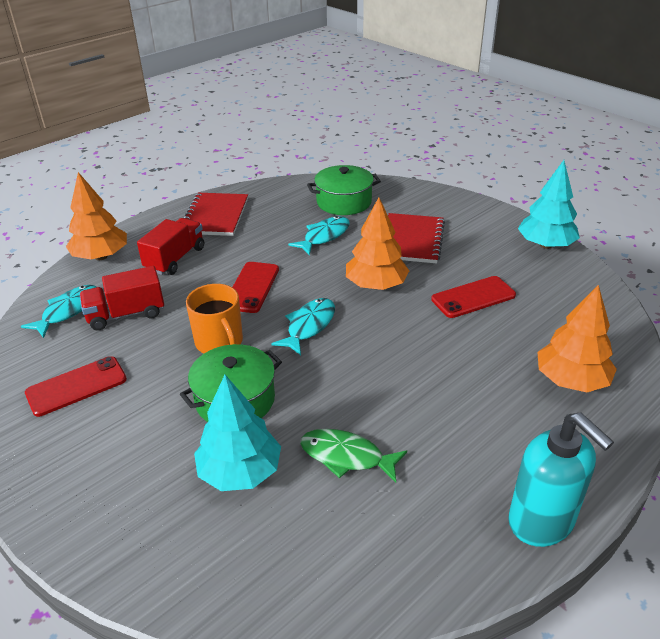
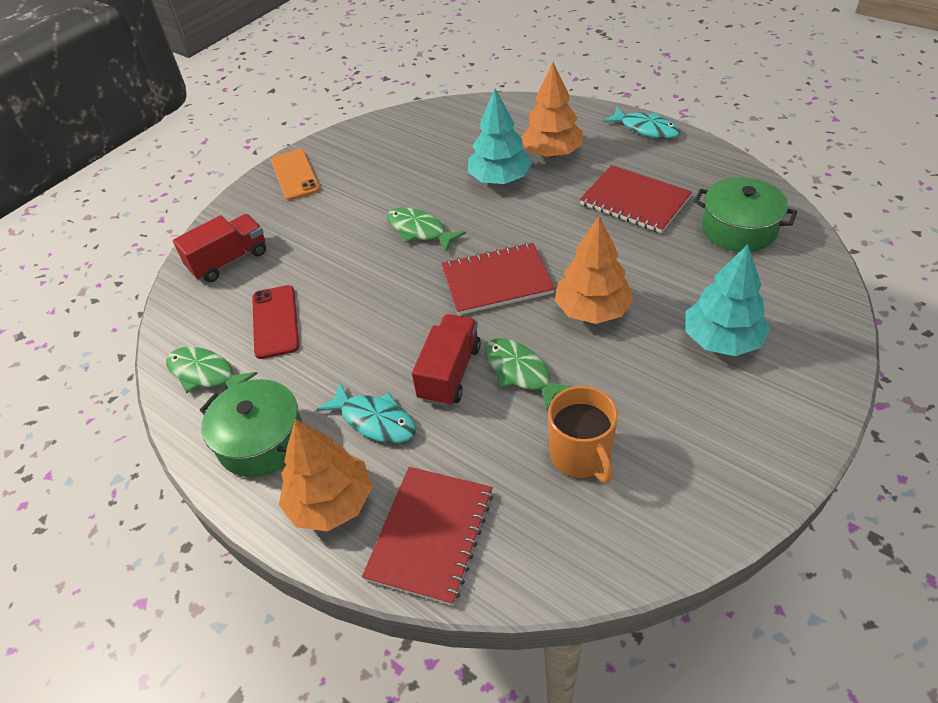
green fish: [300,429,407,483] = 1 -> [166,347,258,393] [387,207,466,252] [485,338,574,411] = 3
orange phone: none = 0 -> [271,149,320,200] = 1
red notebook: [183,193,248,236] [388,213,445,264] = 2 -> [362,467,493,606] [441,242,555,315] [580,165,692,233] = 3
red phone: [25,356,127,417] [232,262,279,313] [431,276,516,318] = 3 -> [252,285,299,359] = 1
turquoise fish: [21,285,96,338] [271,298,335,355] [288,216,350,255] = 3 -> [316,382,416,443] [603,107,681,139] = 2
turquoise soap dispenser: [508,412,614,547] = 1 -> none = 0

